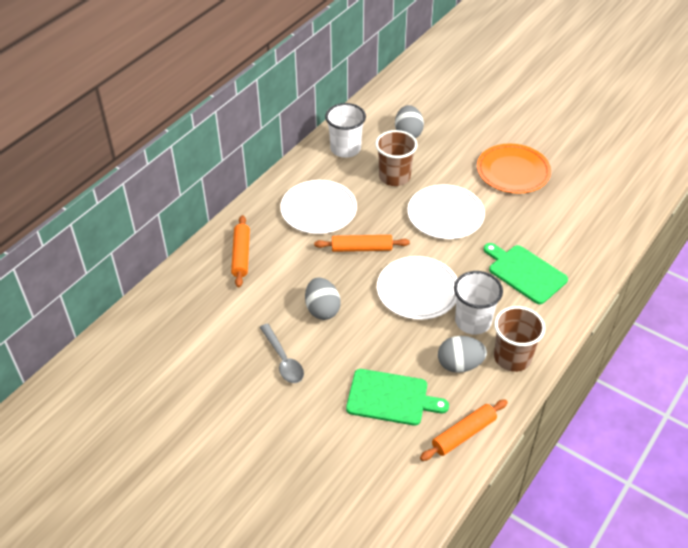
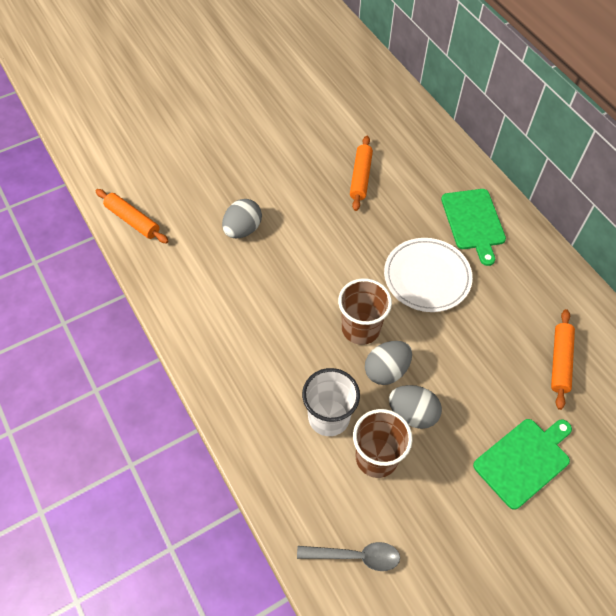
orange plate: [477,144,551,193] = 1 -> none = 0
white cup: [325,103,366,158] [454,271,503,334] = 2 -> [302,368,360,436] = 1
white plate: [280,180,357,234] [377,256,457,320] [408,185,485,239] = 3 -> [384,238,473,312] = 1

